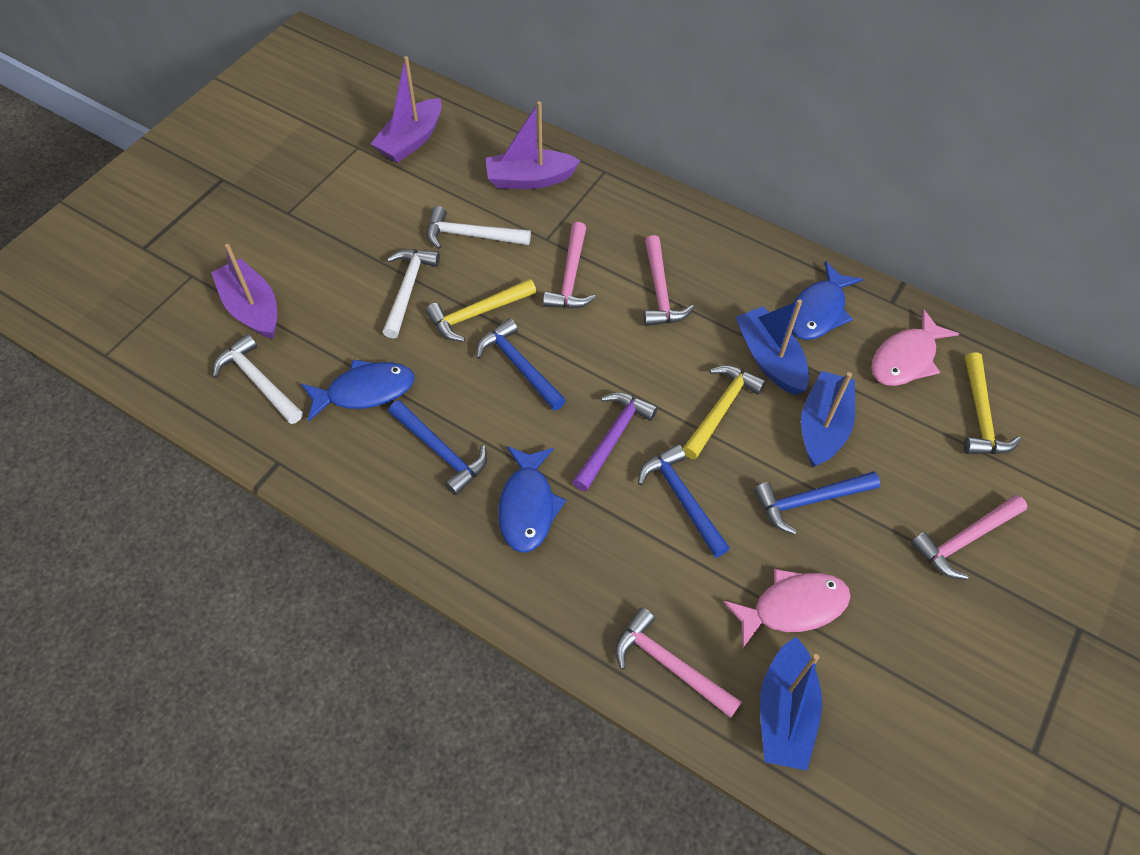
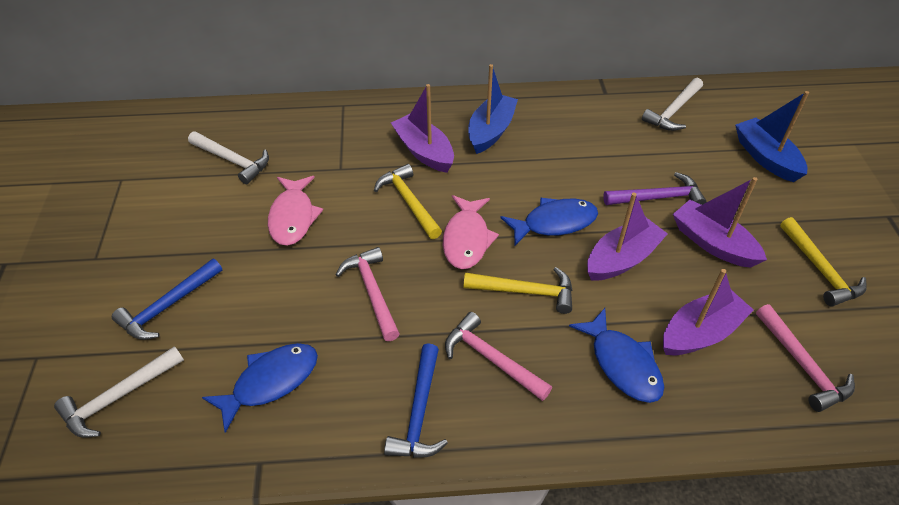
blue boat: [736,299,809,395] [760,637,822,771] [801,371,855,467] = 3 -> [468,64,518,154] [735,91,809,182] = 2
blue hammer: [388,400,487,495] [476,318,566,411] [638,444,730,558] [754,471,880,535] = 4 -> [112,258,222,340] [384,343,448,458] = 2
pink hammer: [543,222,596,309] [615,607,742,718] [644,235,694,326] [911,495,1027,580] = 4 -> [336,247,400,341] [445,312,552,401] [756,304,855,412] = 3
purple boat: [211,244,277,339] [371,56,442,163] [486,101,581,189] = 3 -> [391,84,454,173] [587,192,668,281] [663,269,754,355] [673,177,767,268] = 4

